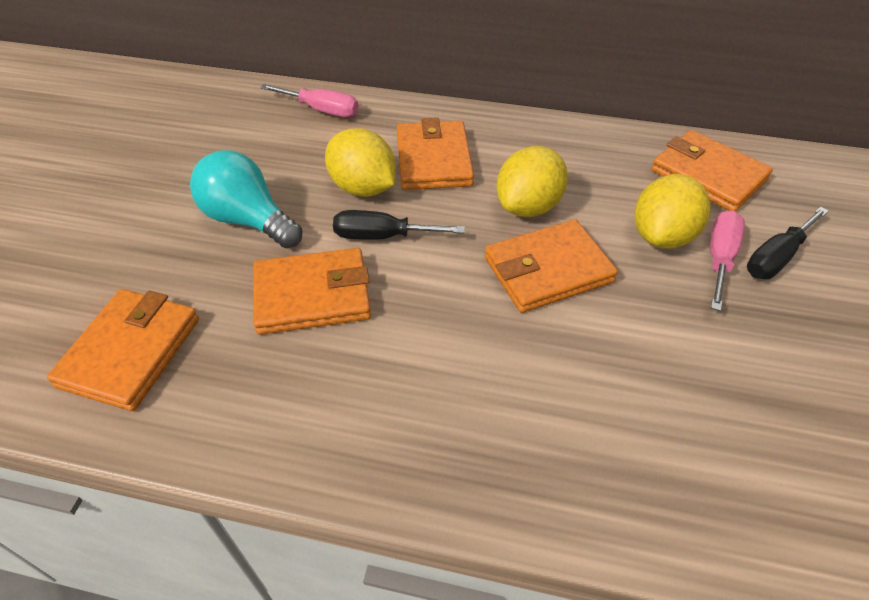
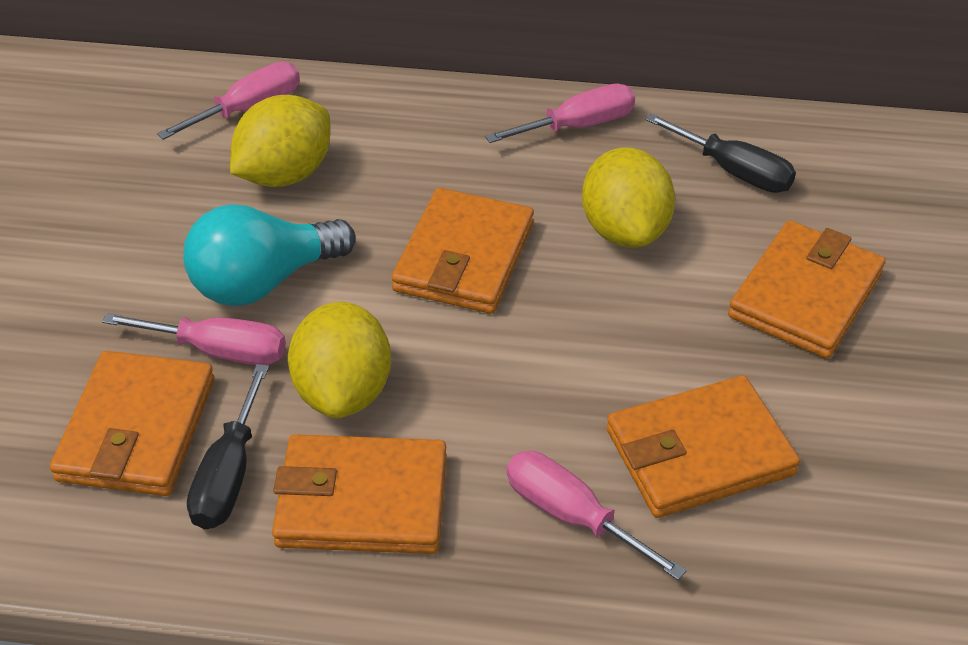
pink screwdriver: [260,84,359,117] [710,210,745,311] = 2 -> [102,313,286,365] [157,62,300,140] [485,84,635,143] [507,451,687,580] = 4

